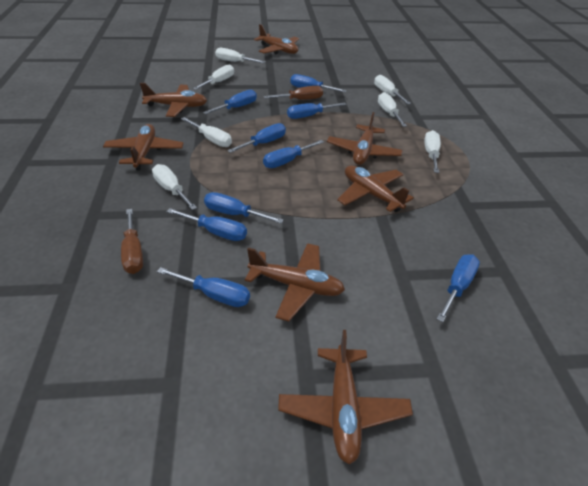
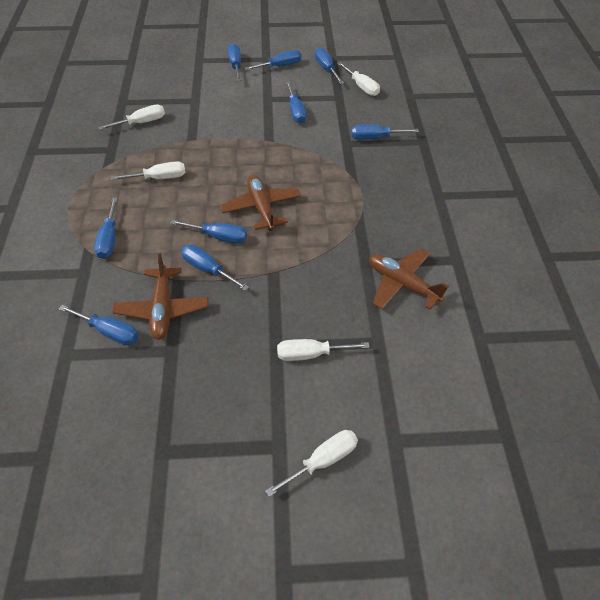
brown plane: [103,124,184,170] [140,83,207,117] [245,243,345,322] [254,24,299,54] [278,330,413,465] [327,112,403,165] [337,165,414,212] = 7 -> [112,254,208,340] [220,175,301,231] [369,248,449,310] = 3
brown screwdriver: [121,209,143,274] [264,86,323,100] = 2 -> none = 0
white screwdriver: [152,164,197,210] [181,117,232,147] [193,65,234,90] [215,48,265,63] [374,75,411,104] [378,92,407,127] [424,130,441,173] = 7 -> [98,105,165,130] [111,161,186,180] [265,430,358,497] [277,339,370,361] [337,62,380,96] = 5

